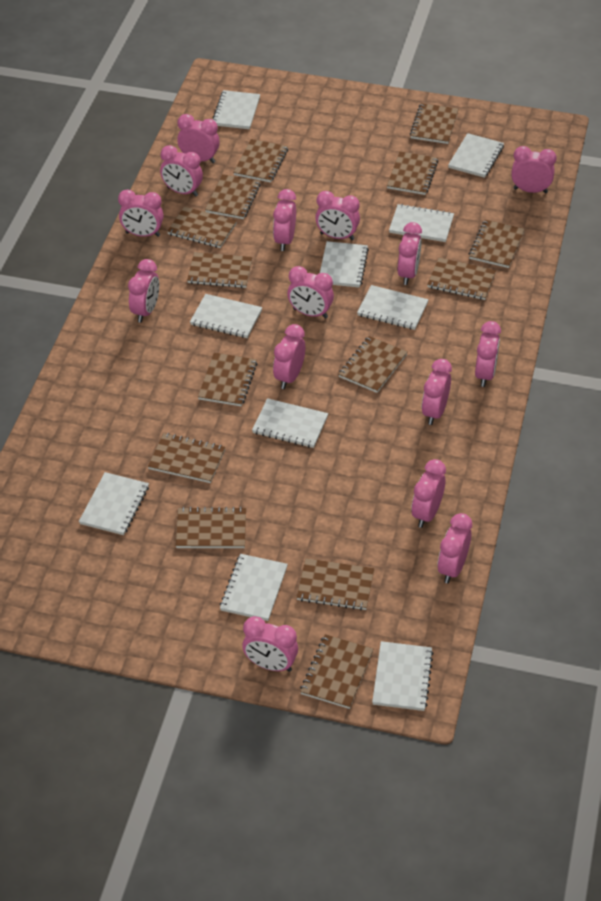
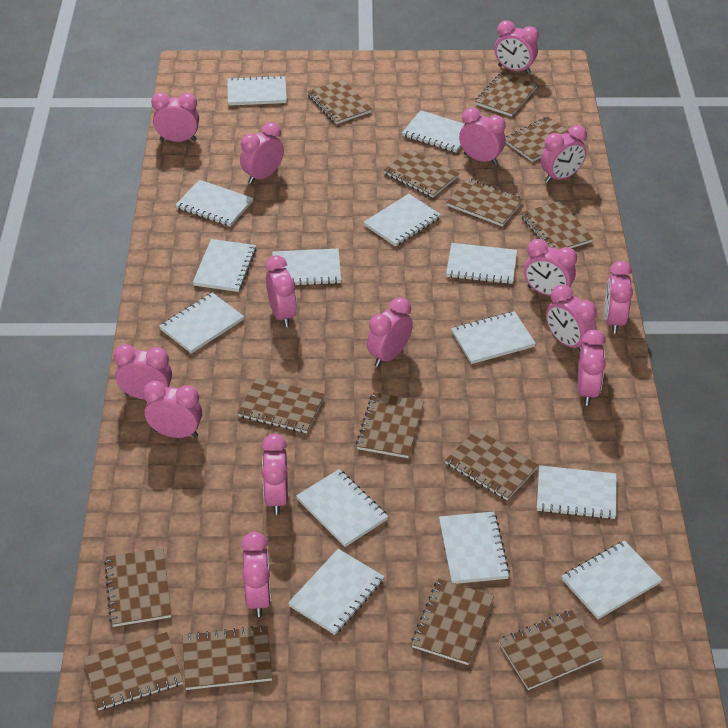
white notebook: [79,472,149,535] [190,294,262,338] [212,90,260,129] [220,554,288,621] [252,398,328,448] [320,241,369,288] [357,285,429,330] [372,641,434,711] [389,204,454,242] [448,133,504,178] = 10 -> [159,293,244,354] [175,180,253,227] [193,239,256,292] [227,75,287,106] [272,249,341,286] [288,549,384,635] [296,469,388,547] [363,194,441,247] [402,110,465,152] [439,512,510,584] [446,243,517,284] [451,311,536,364] [537,466,617,519] [561,540,662,619] = 14

